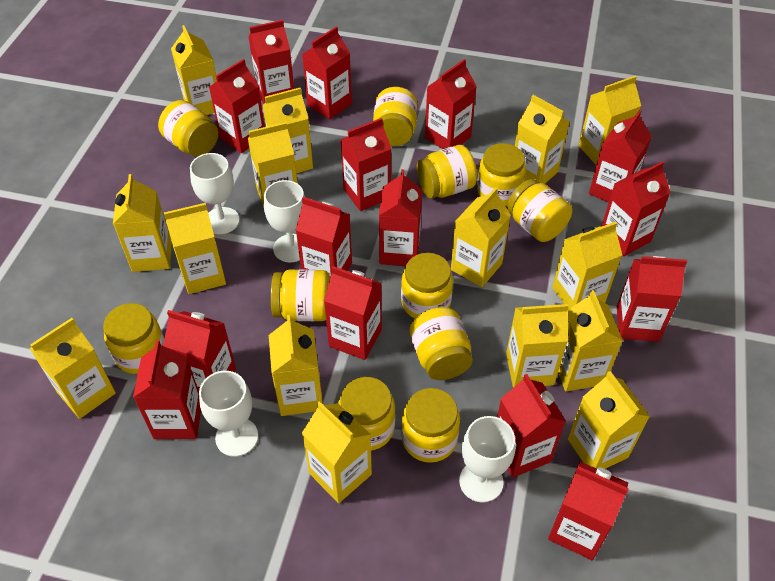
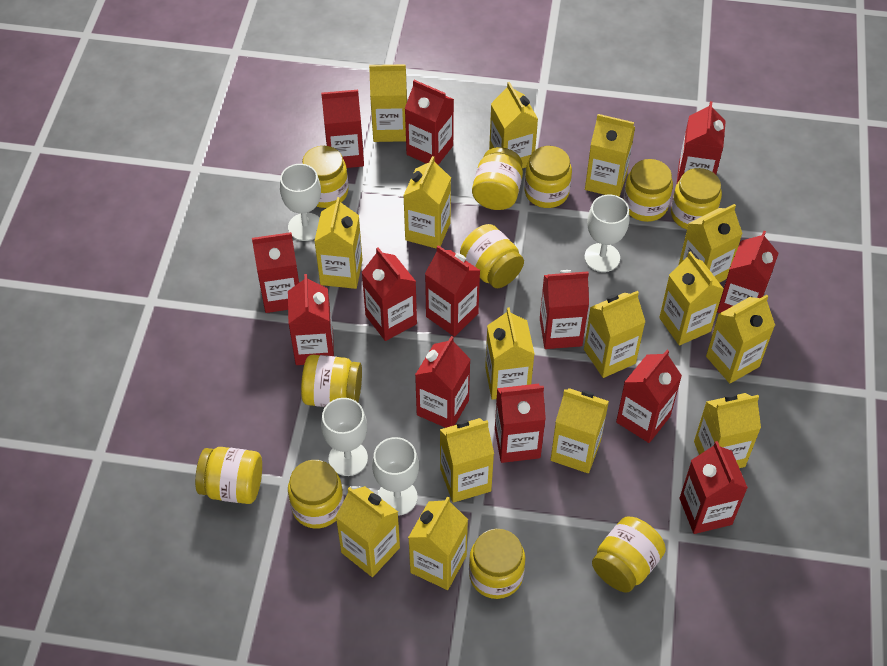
red carton: [133,340,201,439] [163,310,236,390] [209,59,265,153] [248,20,294,104] [296,197,352,277] [302,27,352,119] [324,266,382,360] [340,118,391,211] [379,169,422,266] [425,59,477,149] [497,374,566,478] [548,461,629,560] [589,110,652,203] [601,161,671,256] [617,256,687,342] = 15 -> [252,232,299,313] [288,274,334,365] [321,90,364,168] [361,248,417,341] [405,80,454,165] [415,336,471,428] [425,245,480,337] [495,384,546,463] [540,270,589,349] [616,350,682,443] [677,101,726,183] [679,441,748,534] [717,231,779,313] = 13

